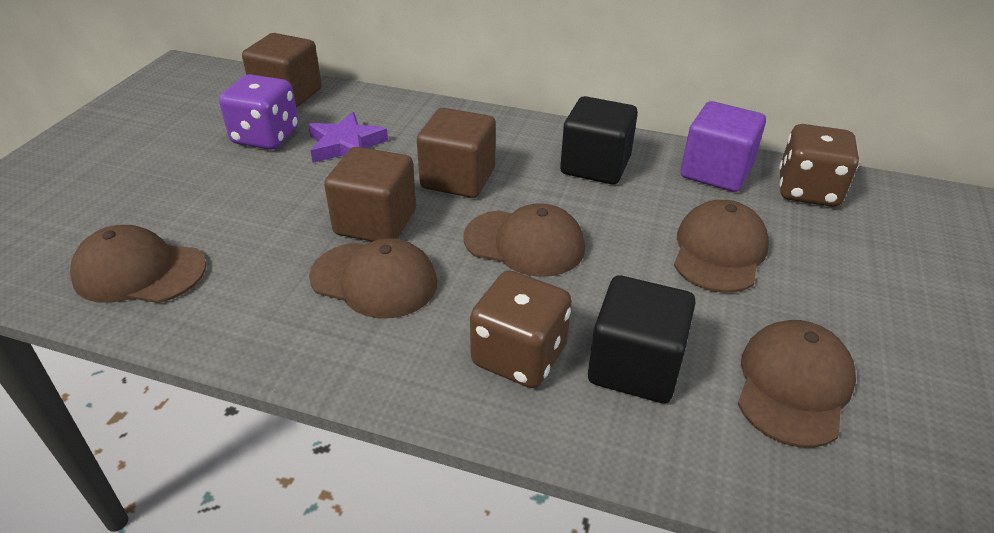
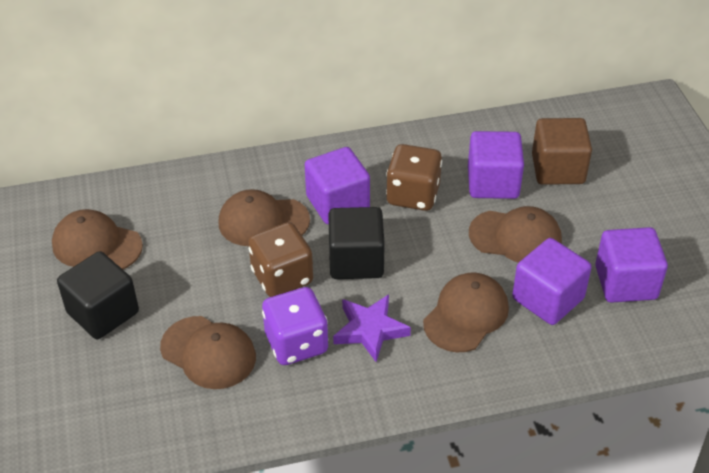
brown cube: [242,33,322,108] [324,147,416,241] [417,108,496,198] = 3 -> [532,118,592,185] = 1
purple cube: [681,101,766,192] = 1 -> [305,147,370,224] [468,131,524,199] [512,238,592,325] [595,227,668,303] = 4

